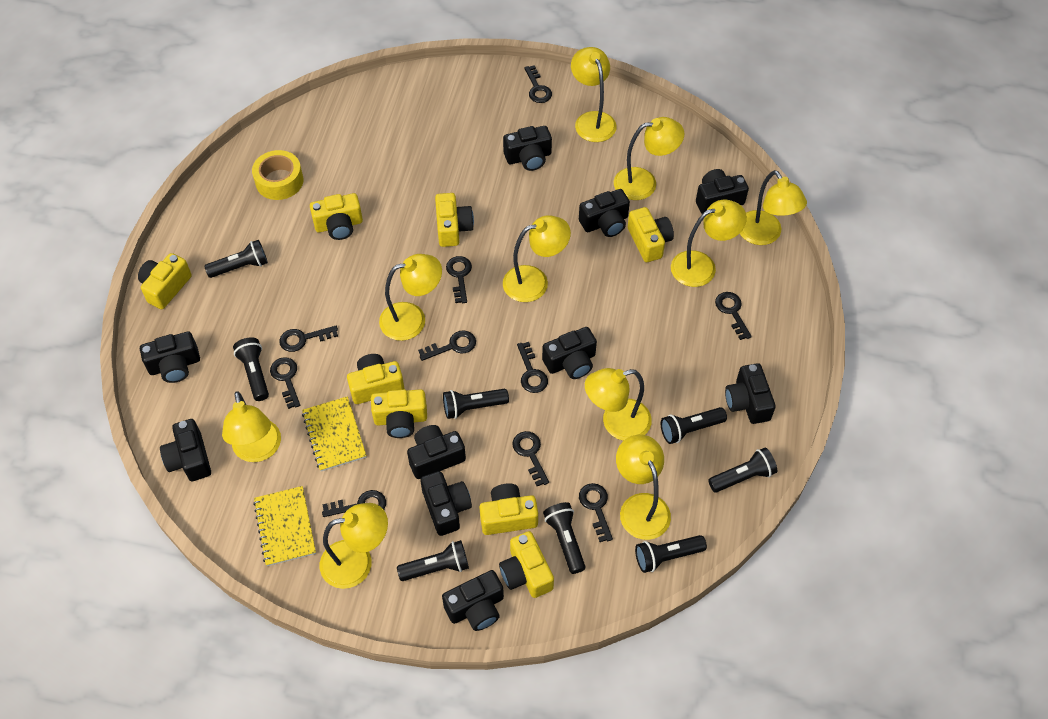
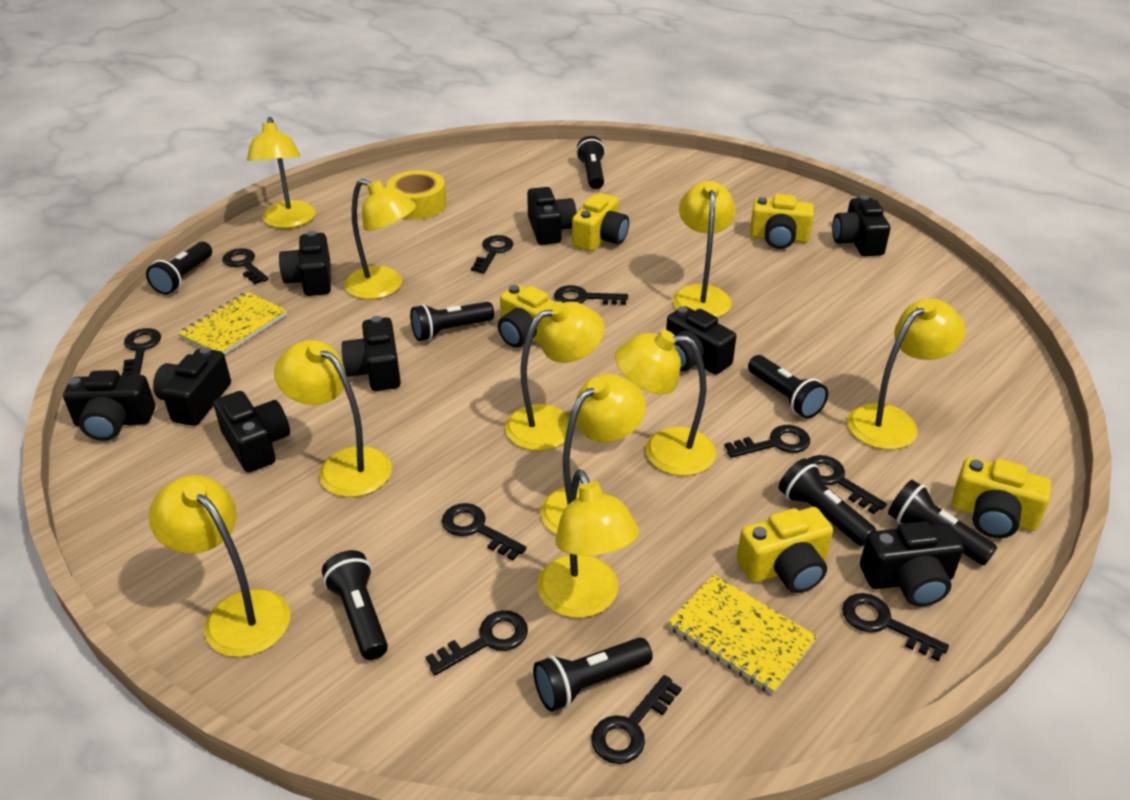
black camera: [140,332,200,383] [160,419,211,481] [407,425,466,479] [420,471,472,536] [442,570,504,631] [503,126,552,171] [542,327,597,379] [579,189,630,237] [696,169,749,214] [725,363,776,424] = 10 -> [63,370,155,441] [153,347,231,426] [214,391,290,473] [279,231,331,296] [341,316,401,391] [527,187,577,245] [666,306,736,375] [832,195,890,256] [860,521,964,607] = 9
yellow camera: [138,253,192,309] [310,193,363,240] [347,354,404,404] [371,389,427,438] [435,193,474,247] [479,483,538,535] [499,531,554,598] [628,207,674,262] = 8 -> [498,285,555,348] [572,193,629,251] [737,507,833,593] [750,194,814,249] [952,457,1052,538] = 5

